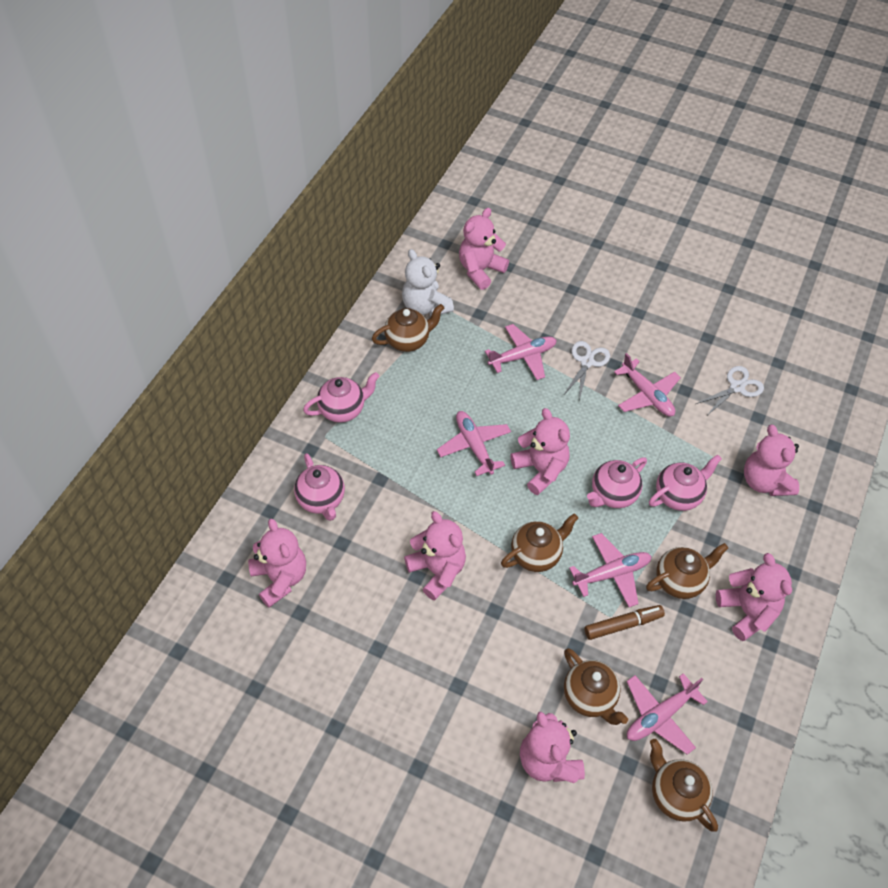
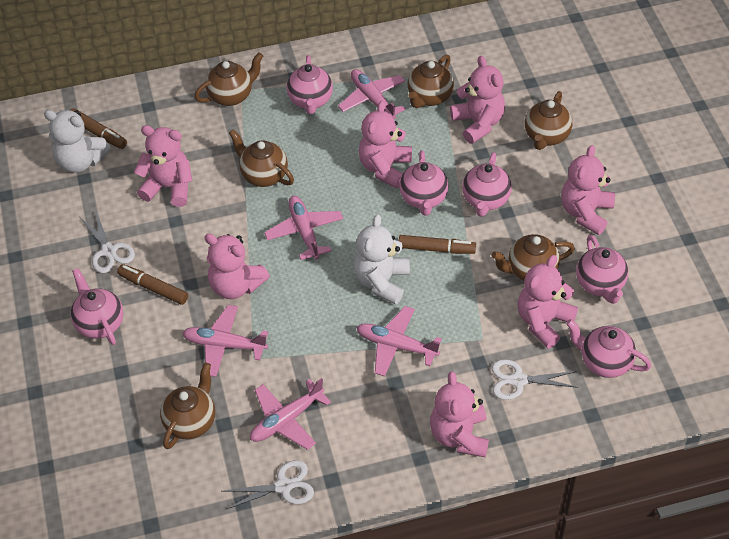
brown marker: [585,605,665,640] = 1 -> [71,108,127,149] [117,264,188,305] [399,235,476,254] = 3
brown teapot: [372,304,444,352] [501,514,578,572] [564,648,628,725] [646,543,728,599] [650,739,718,832] = 5 -> [160,363,215,449] [195,52,263,106] [229,129,294,187] [408,55,454,108] [491,234,575,281] [525,91,572,150] = 6
pink teapot: [294,453,345,521] [303,372,379,423] [587,457,647,508] [649,454,722,511] = 4 -> [71,268,124,345] [287,55,333,114] [399,151,448,216] [462,152,512,217] [566,319,651,378] [576,235,628,304] = 6
white scissors: [564,341,610,400] [696,366,764,415] = 2 -> [80,211,135,273] [224,460,314,510] [492,359,579,400] = 3
white teddy bear: [402,249,454,316] = 1 -> [44,110,111,173] [353,215,410,304] = 2

